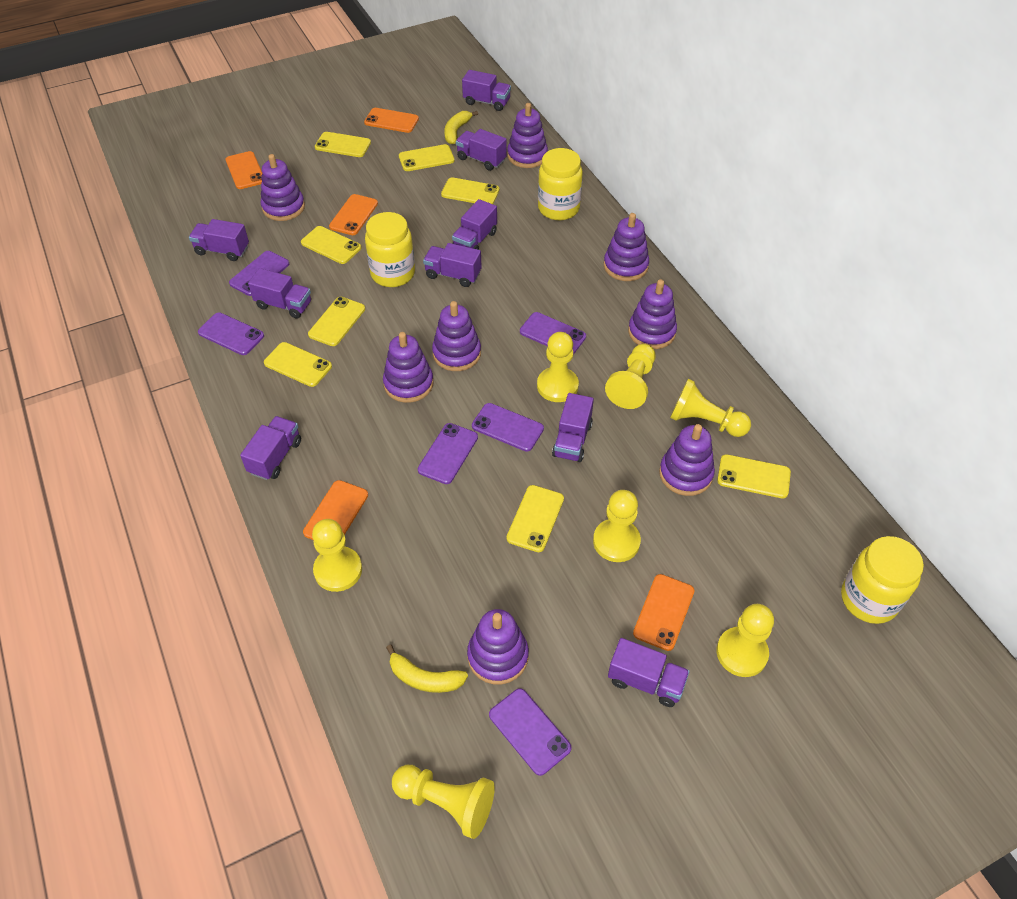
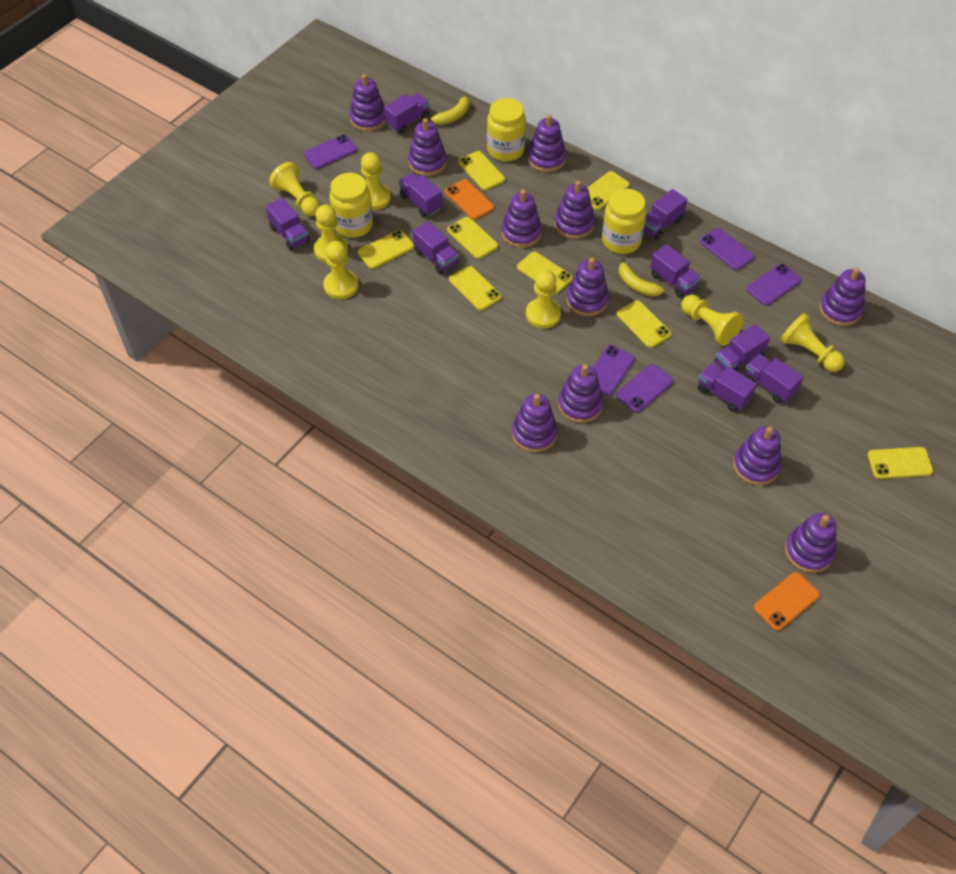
orange phone: [226,151,262,189] [303,480,368,540] [329,194,378,235] [364,108,419,133] [633,574,695,651] = 5 -> [445,179,494,220] [753,572,820,631] = 2
purple phone: [198,312,264,355] [229,251,289,296] [418,423,478,484] [472,403,544,452] [489,688,572,776] [520,312,586,354] = 6 -> [304,135,357,169] [593,345,635,395] [616,364,673,413] [700,228,755,270] [746,264,802,306] = 5
purple stacking toy: [261,154,305,221] [383,332,433,403] [432,301,481,371] [467,609,529,684] [507,103,548,168] [604,213,649,281] [628,279,677,349] [659,424,715,496] = 8 -> [349,74,386,131] [408,118,447,176] [501,189,542,248] [512,394,558,452] [527,115,566,172] [554,181,595,239] [558,364,603,423] [566,258,609,316] [733,426,781,485] [785,513,837,573] [820,267,866,326] = 11

